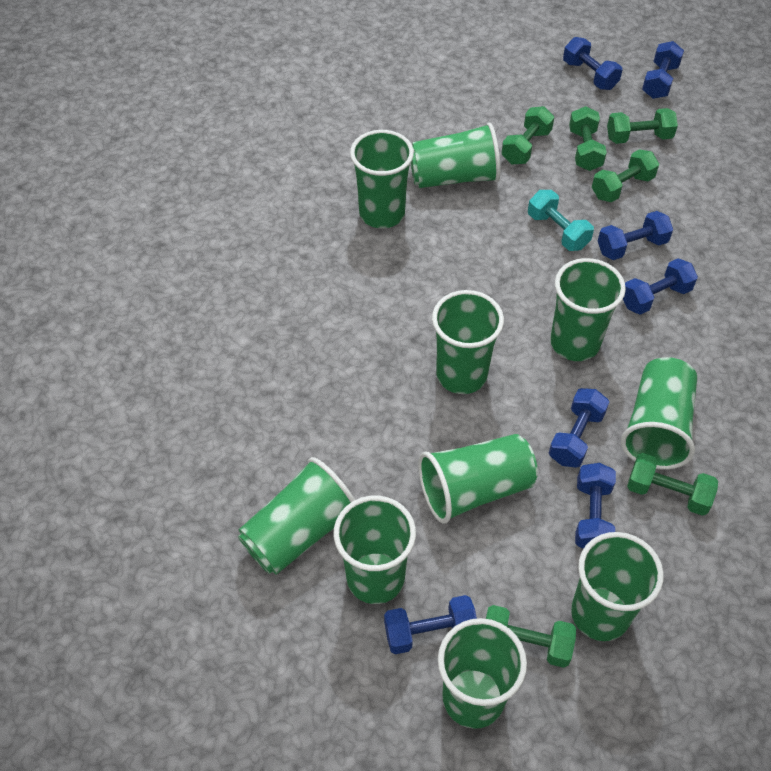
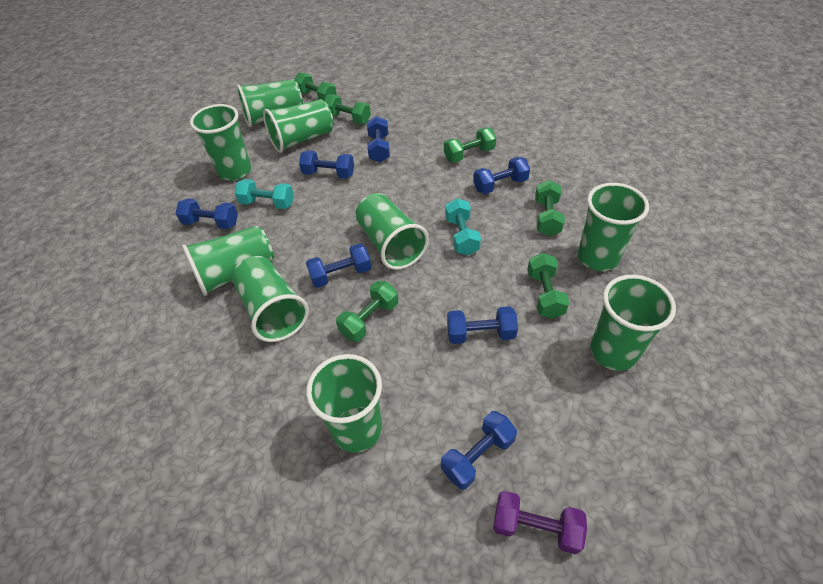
green cup: [238,457,355,575] [333,496,416,604] [350,130,414,228] [411,122,501,188] [418,434,538,524] [432,290,504,394] [438,618,527,729] [550,258,626,361] [571,532,664,641] [621,357,697,470] = 10 -> [182,226,274,296] [190,104,251,181] [232,256,309,342] [236,79,303,127] [263,99,334,153] [306,354,382,453] [355,193,429,270] [578,183,649,271] [590,275,676,371] = 9
purple dumbbell: none = 0 -> [493,491,587,554] = 1
turquoise dumbbell: [528,190,594,251] = 1 -> [235,179,294,209] [445,198,481,255] = 2

